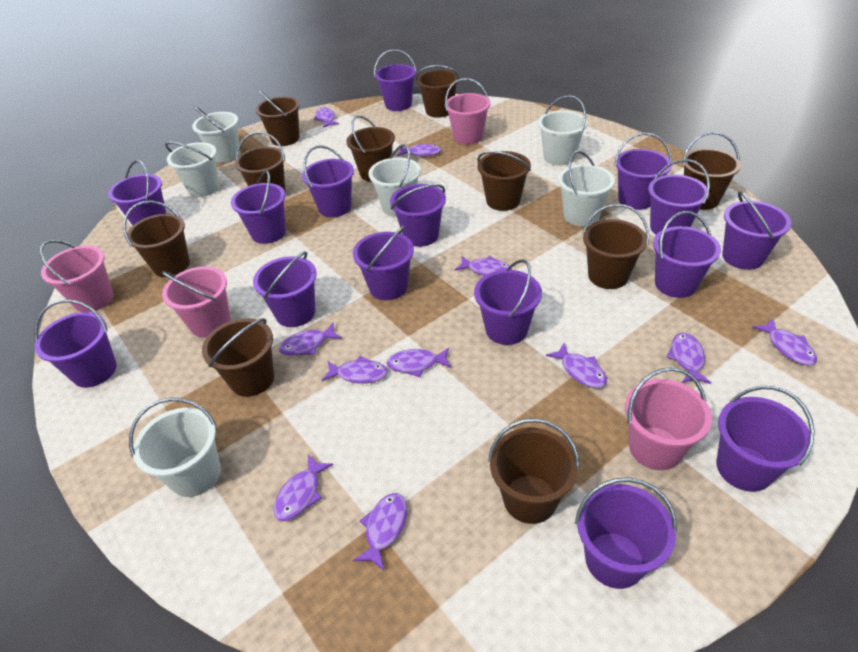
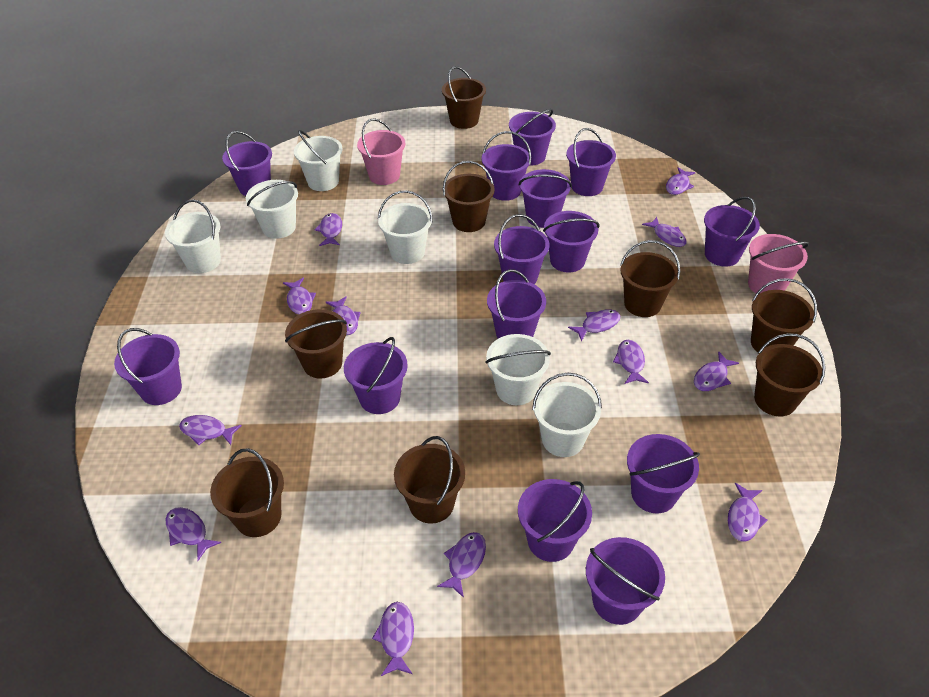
brown bucket: [123,200,190,277] [202,318,274,397] [235,131,285,191] [255,89,300,146] [346,115,395,182] [416,65,460,118] [477,151,531,211] [488,418,580,524] [582,204,649,289] [682,132,741,210] = 10 -> [210,448,284,537] [285,309,347,379] [394,436,465,524] [442,66,486,129] [443,161,495,232] [620,240,680,317] [751,278,817,352] [754,334,826,416] = 8
pink bucket: [40,240,113,312] [162,266,230,338] [445,78,490,145] [625,367,712,470] = 4 -> [357,118,405,185] [748,234,809,294] = 2
purple bucket: [34,300,117,388] [108,160,167,226] [231,170,286,244] [253,251,317,327] [302,145,354,217] [353,225,414,300] [374,49,417,111] [390,184,446,247] [474,259,542,345] [575,477,677,589] [615,133,672,210] [648,159,710,234] [653,211,721,298] [716,386,815,492] [722,191,791,270] = 15 -> [114,328,182,405] [222,131,272,196] [344,337,408,414] [482,131,531,201] [487,269,546,339] [494,214,549,284] [509,109,556,165] [518,479,592,562] [519,169,572,228] [543,211,600,273] [566,128,616,196] [586,537,665,625] [627,434,700,513] [704,197,760,267] = 14
purple fish: [273,454,333,521] [279,323,342,356] [313,107,339,128] [322,356,388,384] [353,493,407,571] [387,348,452,377] [397,143,441,156] [455,256,512,276] [546,342,607,388] [666,333,711,384] [752,318,817,366] = 11 -> [166,507,221,561] [179,415,242,445] [283,278,316,314] [315,213,342,246] [326,296,361,335] [372,602,414,676] [437,532,486,598] [568,309,620,342] [613,340,649,384] [642,217,687,247] [666,167,696,195] [694,351,739,391] [728,483,767,542] = 13

